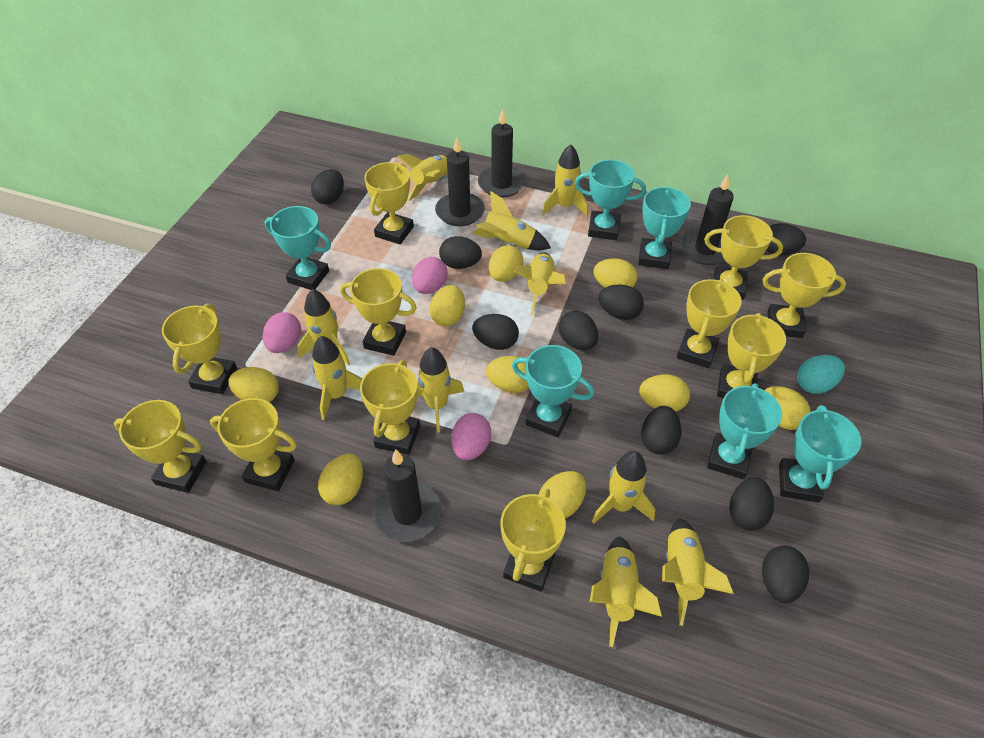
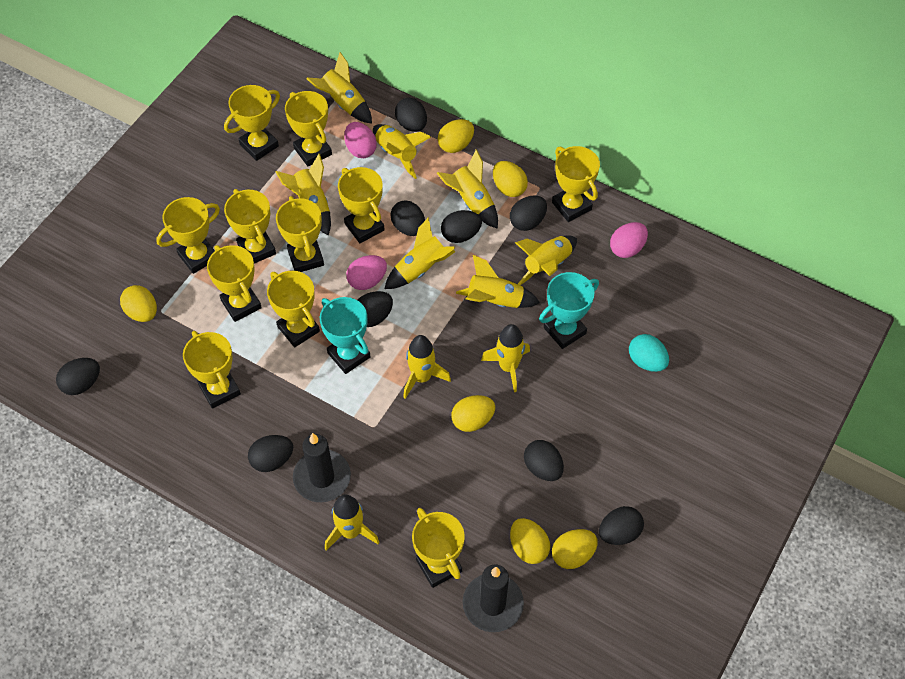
black candle: [373,449,441,542] [435,138,485,226] [478,109,526,198] [680,175,734,265] = 4 -> [293,433,351,502] [463,565,524,632] = 2
turquoise trophy: [264,206,331,290] [512,345,594,437] [575,159,646,240] [638,186,691,269] [707,383,782,479] [779,405,861,503] = 6 -> [320,297,370,374] [539,272,599,349] = 2
yellow egg: [228,367,279,402] [318,454,363,505] [429,285,465,327] [486,356,529,393] [489,245,523,282] [539,471,586,518] [593,258,638,288] [639,374,690,412] [765,386,811,430] = 9 -> [120,285,157,322] [438,119,474,153] [451,395,495,432] [493,161,528,197] [510,518,550,564] [552,529,598,569] = 6

